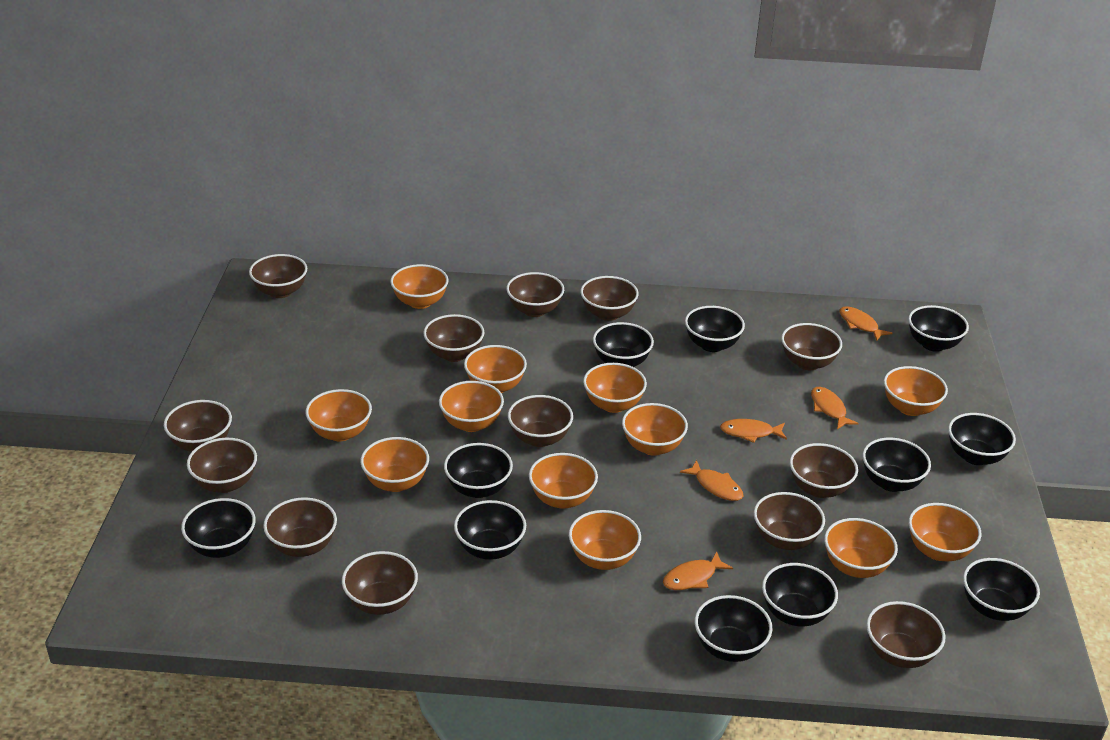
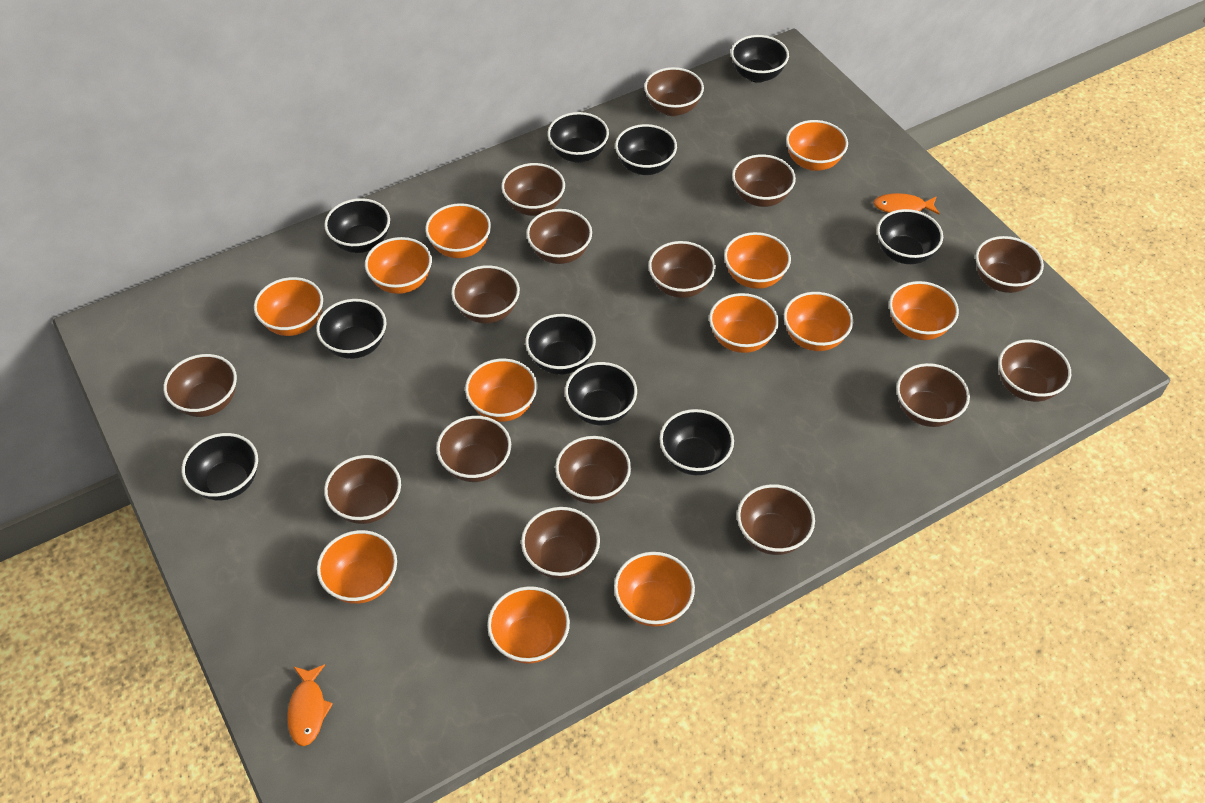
black bowl: [181,498,256,558] [444,443,513,498] [454,500,526,560] [593,322,654,367] [685,306,745,352] [695,595,773,662] [762,563,838,626] [862,438,931,492] [908,305,969,352] [948,413,1016,465] [963,558,1040,621] = 11 -> [182,433,258,500] [316,299,386,359] [324,198,390,253] [525,314,596,375] [547,112,609,163] [565,362,637,425] [615,124,677,175] [659,409,734,475] [731,35,789,83] [877,209,943,264] = 10
brown bowl: [164,400,232,452] [187,438,257,493] [249,254,307,298] [263,497,337,557] [342,551,418,615] [423,314,485,362] [506,272,564,317] [508,395,573,447] [580,276,639,321] [754,492,825,550] [781,323,842,370] [790,443,858,498] [866,601,946,668] = 13 -> [163,354,237,417] [324,455,401,524] [436,416,511,482] [451,265,520,323] [501,163,565,216] [521,507,600,579] [526,209,592,264] [555,436,631,504] [644,67,704,116] [648,241,716,298] [732,154,796,207] [737,484,815,555] [896,363,970,427] [975,236,1044,293] [999,340,1071,402] = 15
orange fish: [663,551,733,590] [680,460,743,501] [720,419,787,443] [811,387,859,429] [840,306,892,341] = 5 -> [288,664,333,746] [873,193,940,214] = 2

